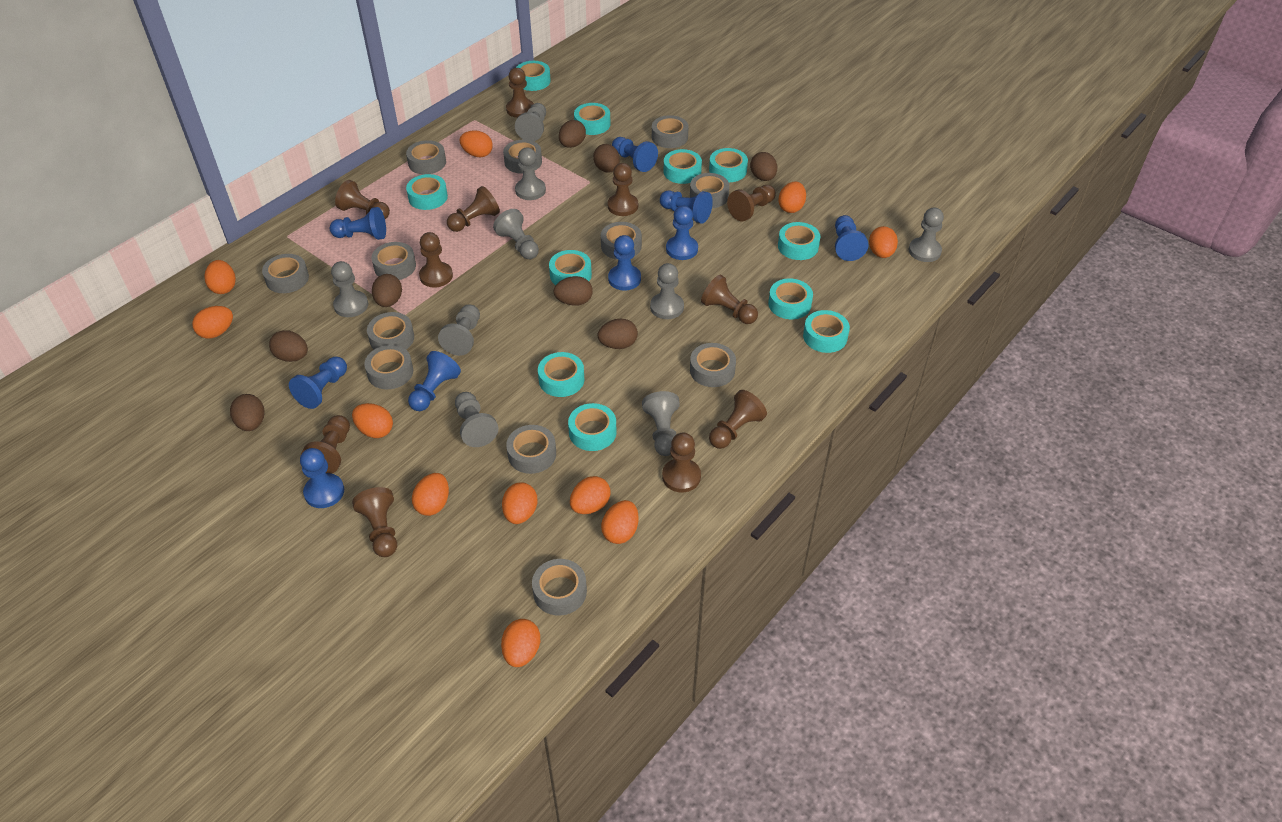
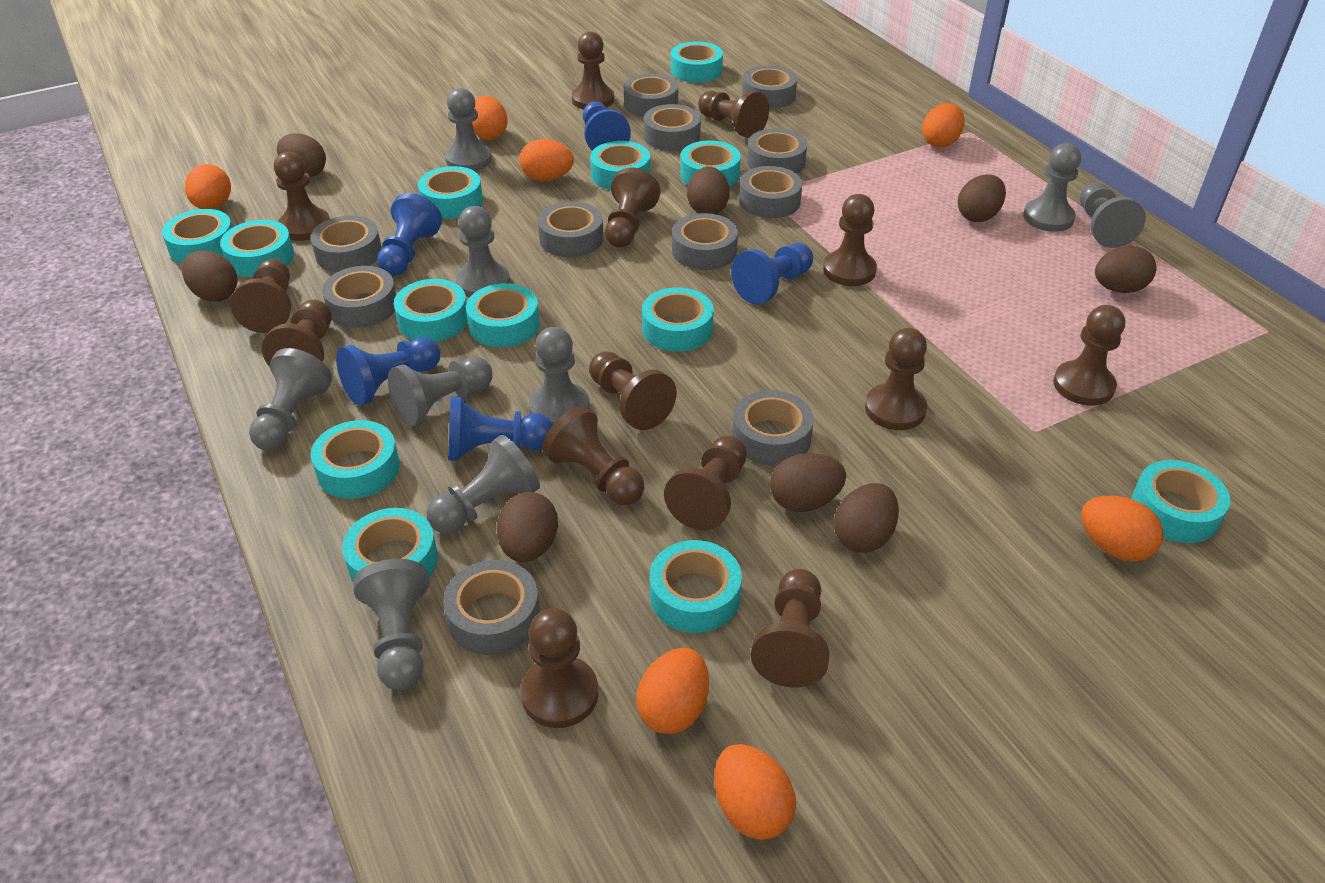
blue pawn: [289,357,347,409] [300,448,344,508] [330,207,386,240] [408,351,461,411] [608,235,641,290] [612,137,658,172] [660,190,713,224] [666,206,698,260] [835,215,868,261] = 9 -> [336,337,440,406] [377,193,442,276] [448,396,553,461] [583,102,631,151] [731,243,813,304] = 5
brown pawn: [301,415,350,474] [335,180,390,219] [352,487,397,557] [419,232,453,287] [447,186,500,232] [506,68,534,118] [608,163,638,216] [662,433,701,492] [701,275,758,324] [709,390,767,449] [727,185,776,222] = 11 -> [231,259,291,333] [262,300,332,367] [274,152,330,241] [521,608,598,728] [542,406,645,505] [572,31,614,109] [589,351,677,430] [605,167,661,248] [664,436,747,530] [698,91,769,138] [751,569,830,687] [823,194,877,286] [865,328,927,430] [1053,305,1125,406] = 14
grey tape: [262,254,309,293] [364,345,413,389] [367,312,414,350] [371,242,416,280] [406,140,446,174] [503,140,542,174] [506,425,556,474] [532,559,587,616] [601,222,642,260] [652,115,689,148] [690,173,729,208] [690,343,736,387] = 12 -> [310,215,382,272] [322,266,396,328] [443,560,540,655] [538,202,604,257] [624,73,678,117] [644,104,701,151] [672,213,738,270] [732,390,814,465] [739,166,803,218] [742,65,797,109] [747,128,807,174] = 11
orange egg: [192,306,233,339] [205,260,236,294] [352,403,393,438] [412,473,449,516] [460,130,493,157] [501,619,540,667] [502,483,537,524] [570,476,610,514] [601,500,639,544] [778,181,806,213] [869,226,898,258] = 11 -> [185,164,231,209] [472,96,507,140] [519,139,574,181] [636,648,709,734] [715,744,796,840] [922,103,964,147] [1081,496,1163,562] = 7
turquoise tape: [406,174,448,210] [516,61,551,91] [538,352,584,397] [549,250,592,285] [568,403,617,451] [574,103,610,135] [663,149,702,184] [709,148,748,182] [768,278,813,319] [778,222,820,260] [803,310,850,353] = 11 -> [162,209,233,264] [220,220,294,277] [311,420,400,499] [342,508,438,581] [394,279,468,342] [418,166,483,219] [466,283,540,347] [590,141,650,190] [642,287,714,352] [650,540,742,633] [671,41,723,83] [680,140,741,187] [1131,460,1230,543] = 13

